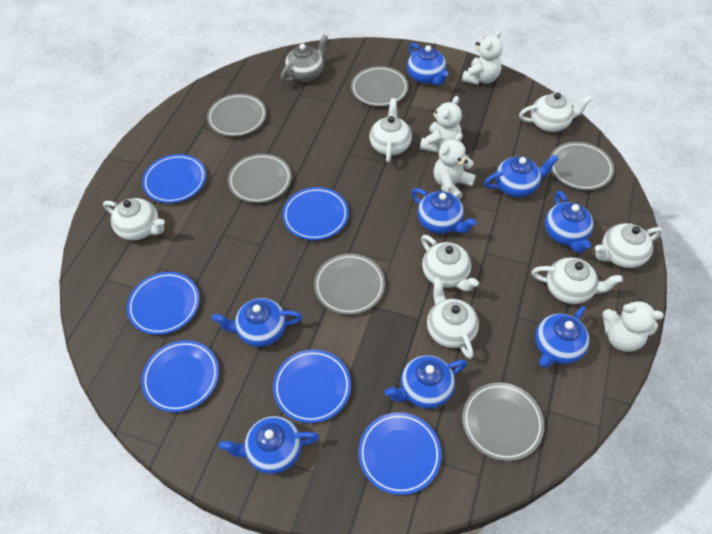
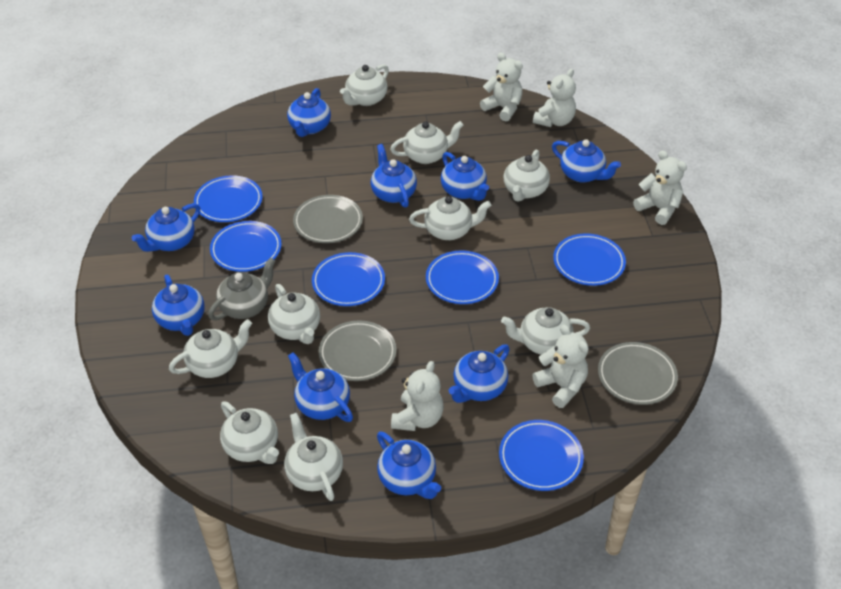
blue teapot: [212,298,302,347] [219,416,319,474] [385,355,467,409] [407,42,448,85] [411,188,477,234] [484,155,559,197] [535,306,590,368] [545,191,594,253] = 8 -> [132,203,200,252] [152,275,205,336] [287,88,331,137] [288,352,353,422] [371,144,417,208] [377,431,441,499] [441,152,489,201] [449,345,510,403] [552,139,621,183] = 9
grey plate: [207,94,266,136] [228,154,292,203] [314,254,385,315] [351,66,409,107] [462,383,544,461] [550,142,614,190] = 6 -> [293,195,363,243] [319,321,397,381] [598,342,678,405] = 3
white teapot: [103,198,165,241] [369,98,412,163] [421,235,479,292] [427,277,479,359] [519,93,592,132] [532,257,623,304] [595,223,662,268] = 7 -> [169,319,252,378] [220,402,279,464] [268,284,320,344] [284,413,343,501] [340,64,389,106] [390,121,463,164] [409,196,491,240] [501,307,590,355] [504,150,550,202] = 9
white teddy bear: [420,96,462,153] [433,133,476,200] [462,30,503,85] [602,299,664,352] = 4 -> [391,361,444,431] [480,53,523,121] [533,69,576,127] [533,325,589,408] [633,150,687,225] = 5

